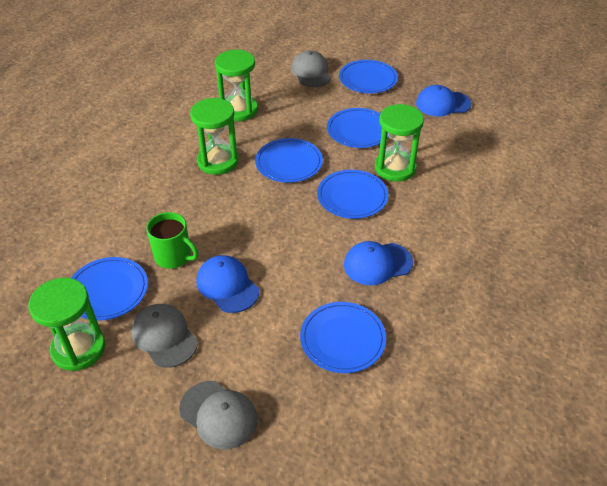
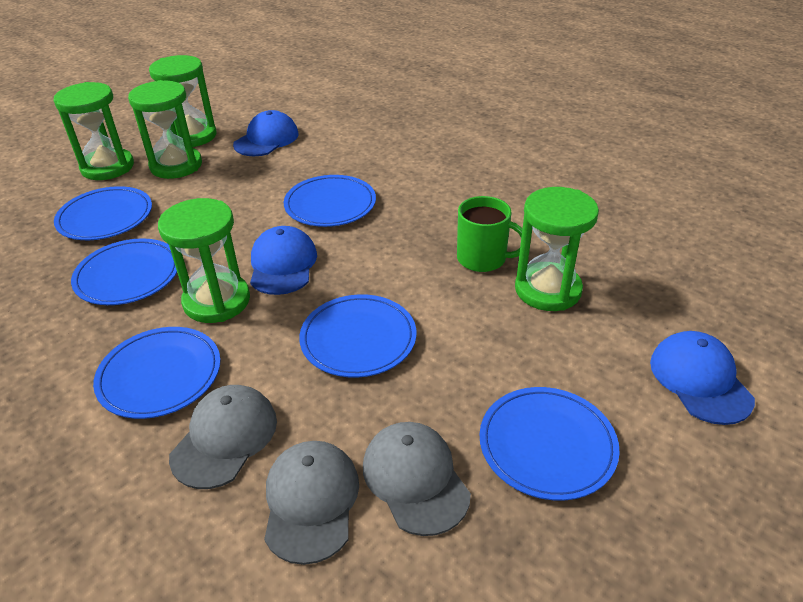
green hourglass: [29,278,105,371] [190,98,238,175] [215,50,258,121] [375,104,424,182] = 4 -> [53,82,134,180] [128,80,202,179] [149,55,216,147] [158,198,250,323] [515,187,599,311] = 5

